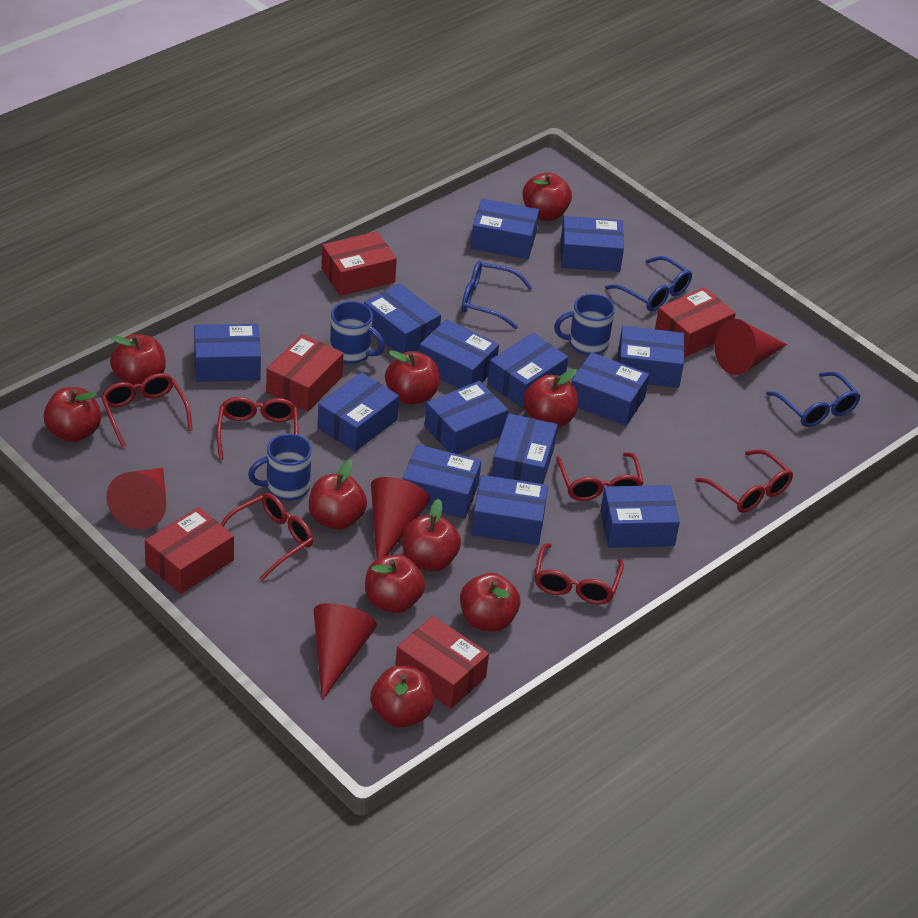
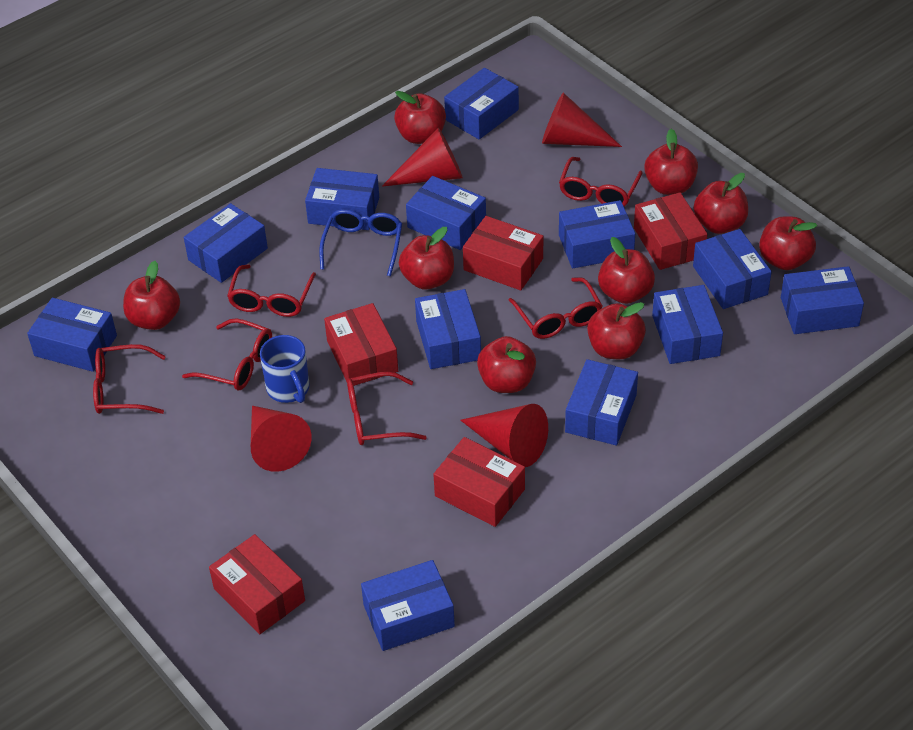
blue box: [194,324,261,382] [317,372,399,452] [364,283,441,354] [402,445,481,518] [419,319,499,389] [424,381,508,454] [471,198,539,259] [471,475,548,545] [487,333,568,408] [492,413,557,484] [561,216,624,272] [571,352,649,426] [600,485,680,548] [617,326,685,388] = 14 -> [27,298,117,372] [184,203,268,283] [305,168,379,230] [361,560,455,651] [406,176,486,250] [415,289,481,369] [444,68,519,139] [559,200,635,269] [565,359,638,446] [652,285,723,364] [693,229,772,309] [781,266,864,334] = 12
blue glasses: [462,261,533,329] [605,256,692,312] [766,372,861,427] = 3 -> [319,209,402,276] = 1
blue mug: [248,434,312,501] [330,301,385,364] [554,294,615,356] = 3 -> [260,335,310,403] = 1
red apple: [43,387,101,442] [110,334,166,385] [309,460,367,530] [365,554,425,613] [370,666,434,727] [385,350,439,404] [402,499,461,572] [460,573,520,632] [523,172,572,221] [523,369,578,427] = 10 -> [123,261,180,330] [394,91,446,144] [399,227,454,290] [477,336,536,393] [587,302,646,359] [598,237,655,304] [644,129,698,195] [694,173,748,234] [759,216,817,270] = 9

